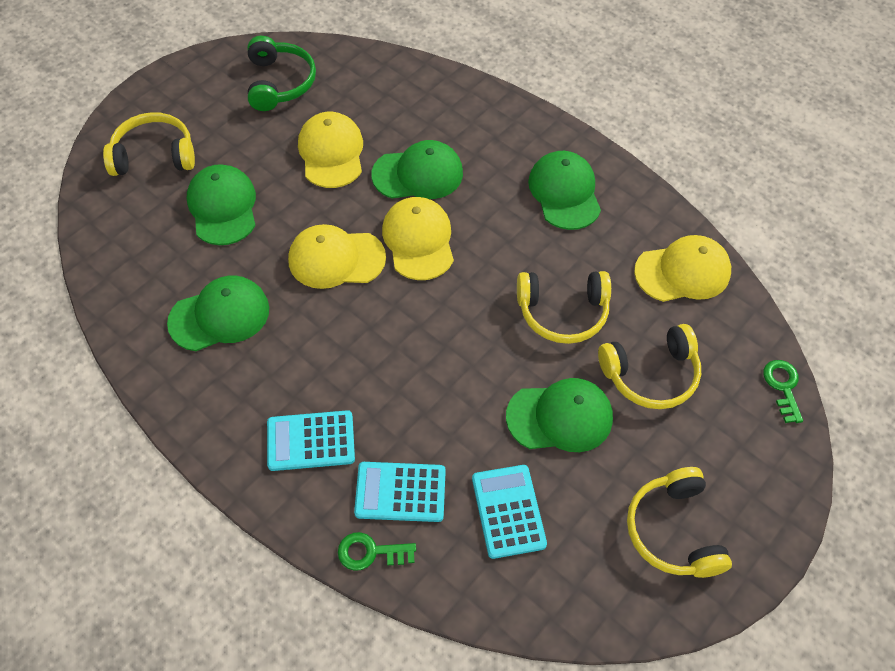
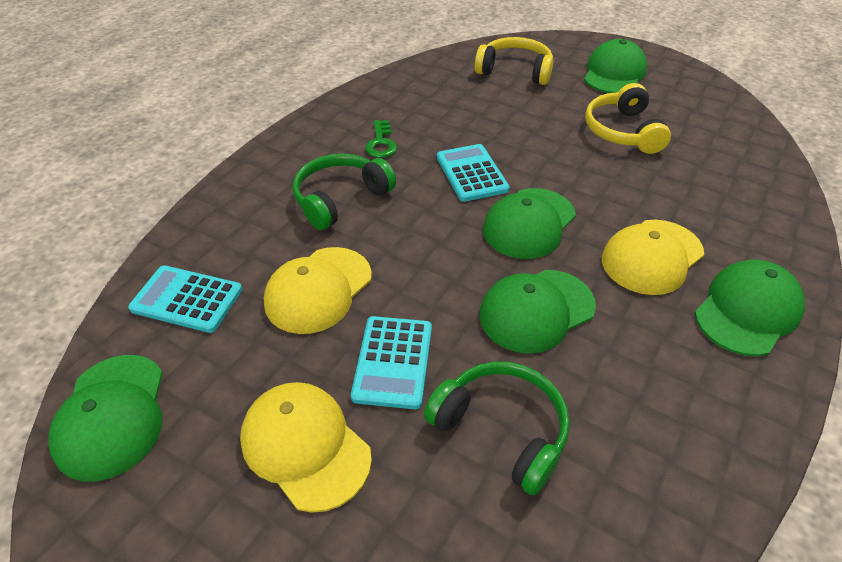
green headphones: [248,36,316,111] = 1 -> [293,154,396,230] [424,361,570,495] = 2
green key: [338,532,416,571] [763,360,803,423] = 2 -> [365,120,397,158] = 1
yellow cap: [288,224,386,289] [298,112,363,188] [382,197,454,280] [634,235,731,302] = 4 -> [240,382,372,513] [264,247,372,334] [602,220,704,295] = 3
yellow headphones: [103,112,195,176] [517,271,611,344] [598,324,701,409] [627,467,732,578] = 4 -> [475,37,553,85] [585,83,671,154] = 2

